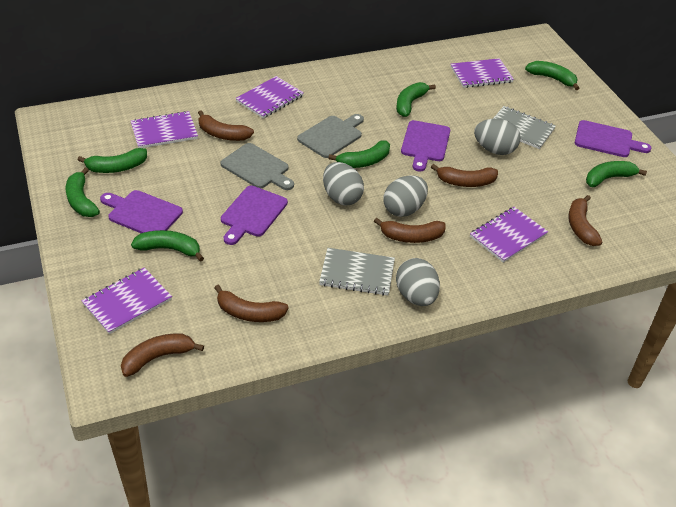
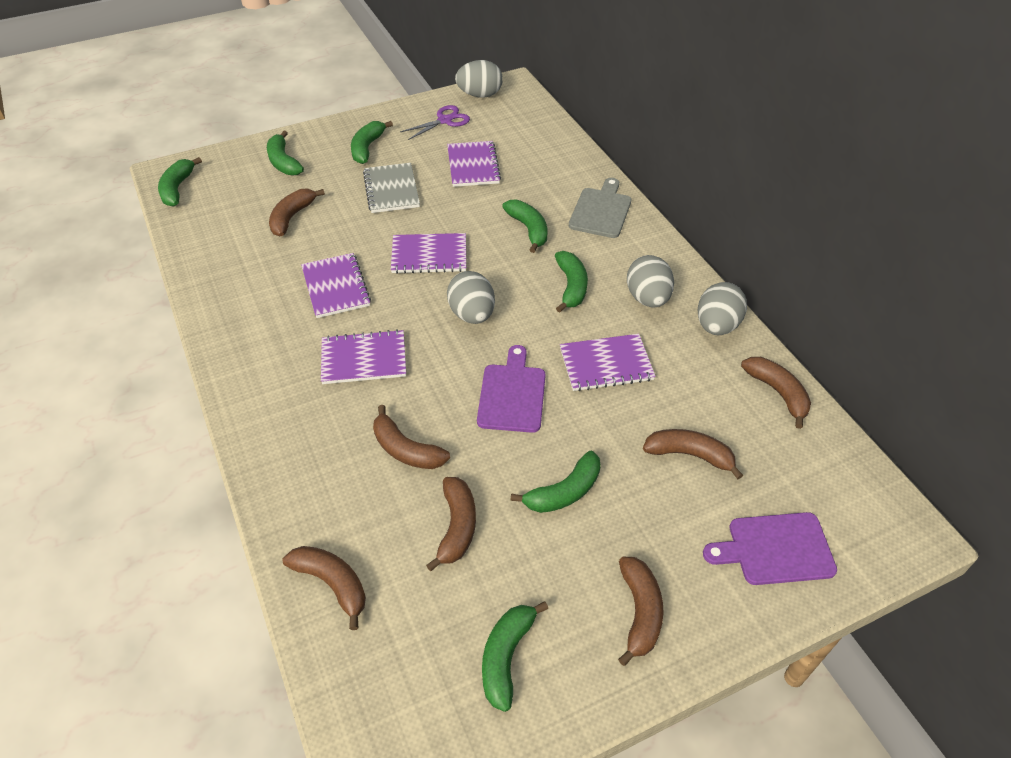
brown banana: [121,333,204,377] [198,110,254,141] [214,285,289,322] [374,218,446,243] [431,164,498,187] [568,195,602,246] = 6 -> [269,189,325,236] [283,546,366,630] [373,405,450,469] [426,477,476,571] [618,557,664,666] [643,429,743,479] [741,357,811,429] = 7
grey cutting board: [220,143,294,190] [297,114,364,158] = 2 -> [569,178,631,238] = 1
grey notebook: [319,248,395,296] [493,106,556,149] = 2 -> [363,163,420,213] = 1
purple cutting board: [100,190,183,233] [221,186,288,245] [401,120,450,171] [575,120,652,157] = 4 -> [477,345,546,433] [703,512,837,585] = 2
purple scissors: none = 0 -> [400,105,470,140] = 1

